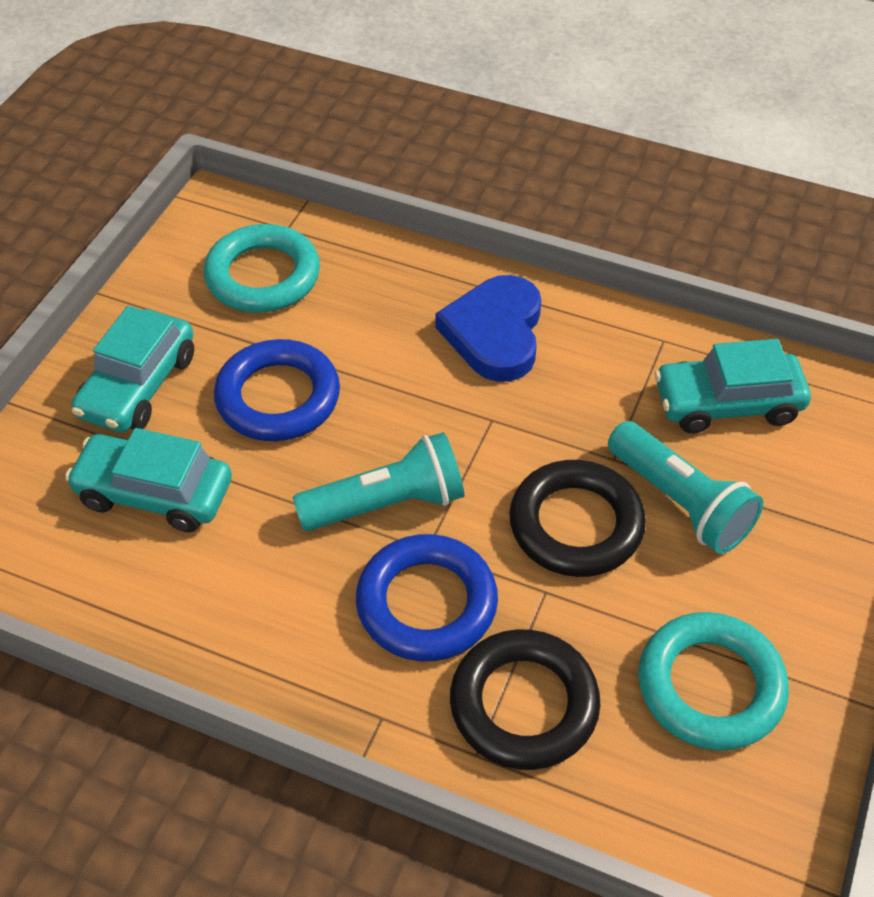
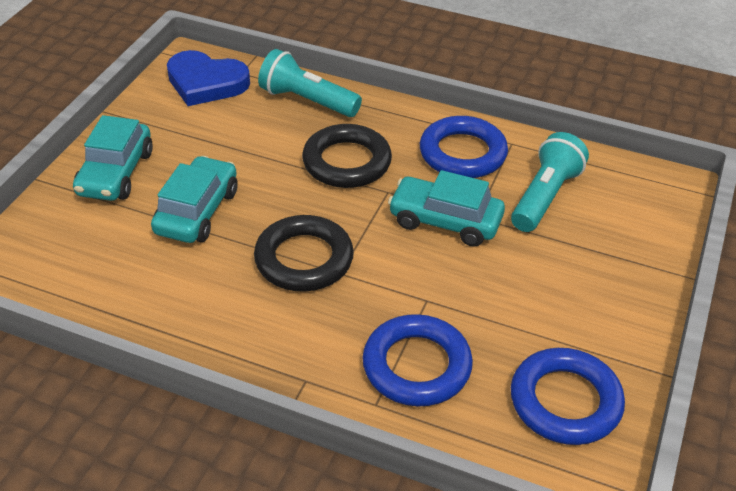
blue ring: [214,339,340,441] [356,534,498,661] = 2 -> [362,314,473,406] [420,116,508,178] [511,348,625,445] = 3
turquoise ring: [204,224,320,313] [638,612,789,750] = 2 -> none = 0

